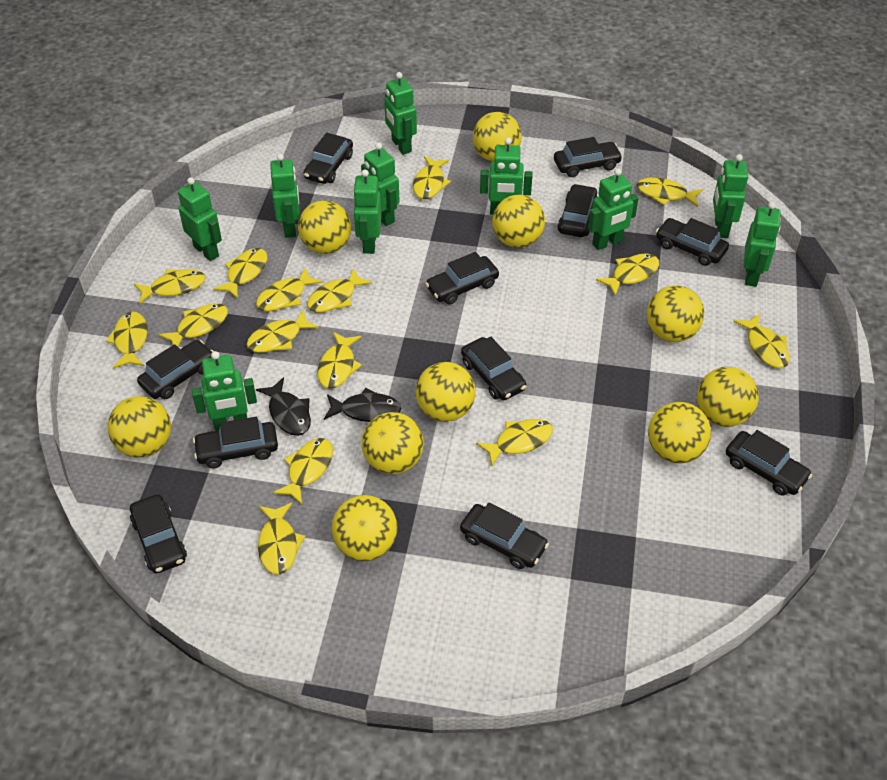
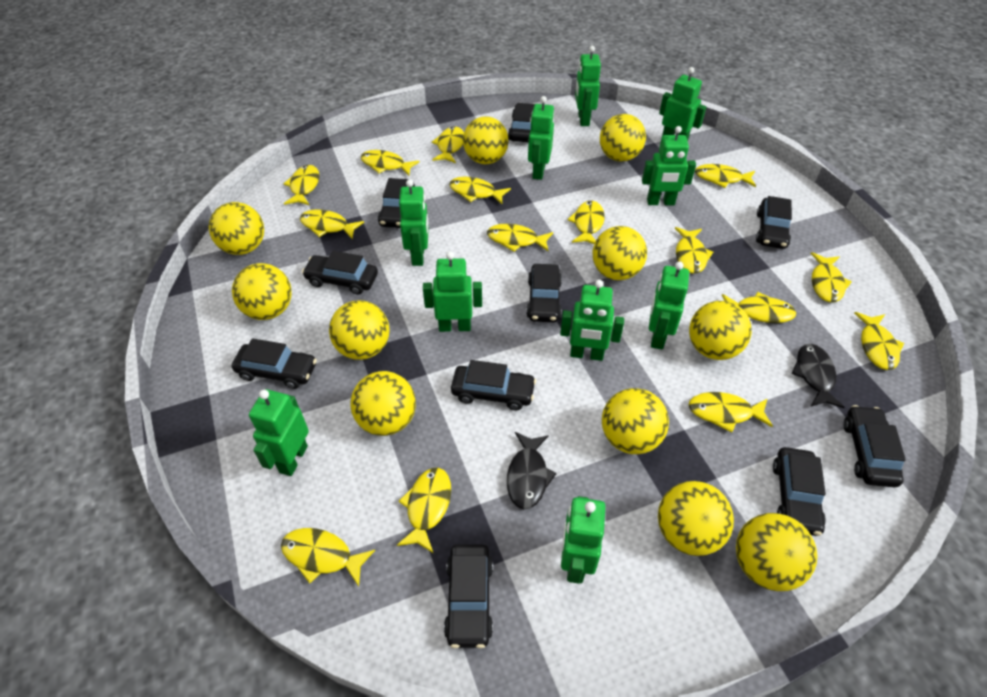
black car: [130,494,187,574] [137,340,214,399] [193,417,278,468] [303,133,353,184] [425,252,499,304] [460,503,549,569] [461,337,526,400] [554,137,623,177] [557,184,598,237] [656,218,729,266] [726,430,812,496] = 11 -> [232,338,317,389] [302,251,378,295] [378,178,415,228] [444,544,493,648] [451,360,536,410] [508,103,535,142] [526,264,562,322] [756,196,792,249] [773,447,826,536] [844,405,906,488] = 10
yellow ball: [108,396,171,458] [298,200,351,254] [332,495,398,561] [362,412,424,474] [416,362,476,422] [473,112,522,162] [492,195,545,248] [647,286,704,342] [648,402,711,464] [697,367,759,427] = 10 -> [209,202,264,255] [232,263,292,320] [329,300,389,360] [350,371,416,436] [463,116,508,164] [593,226,647,280] [600,114,646,162] [602,388,669,454] [658,481,734,556] [689,301,752,360] [736,513,817,591] = 11

